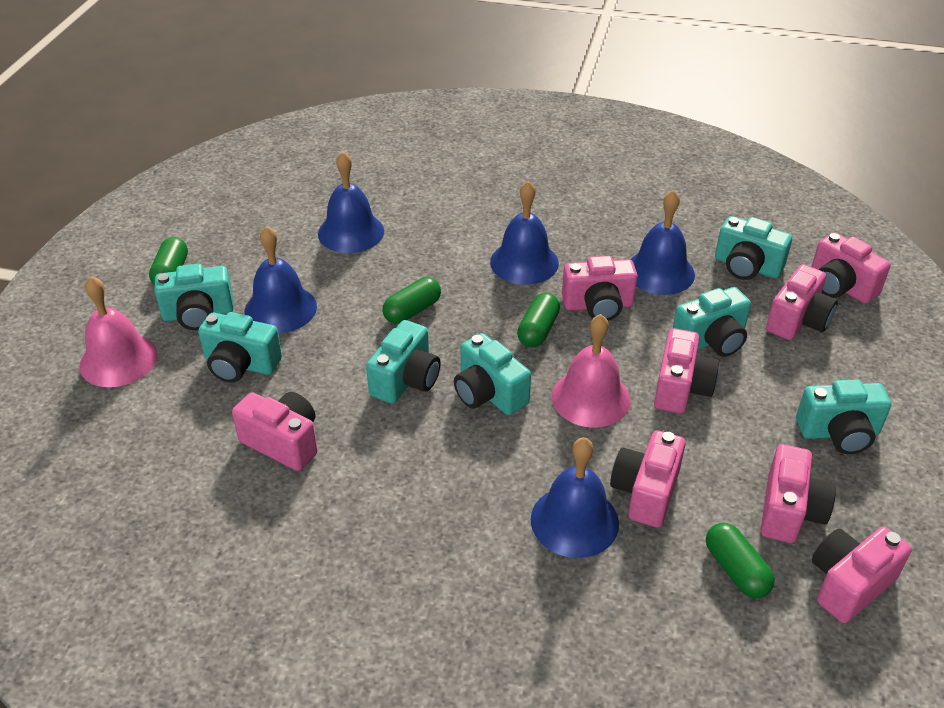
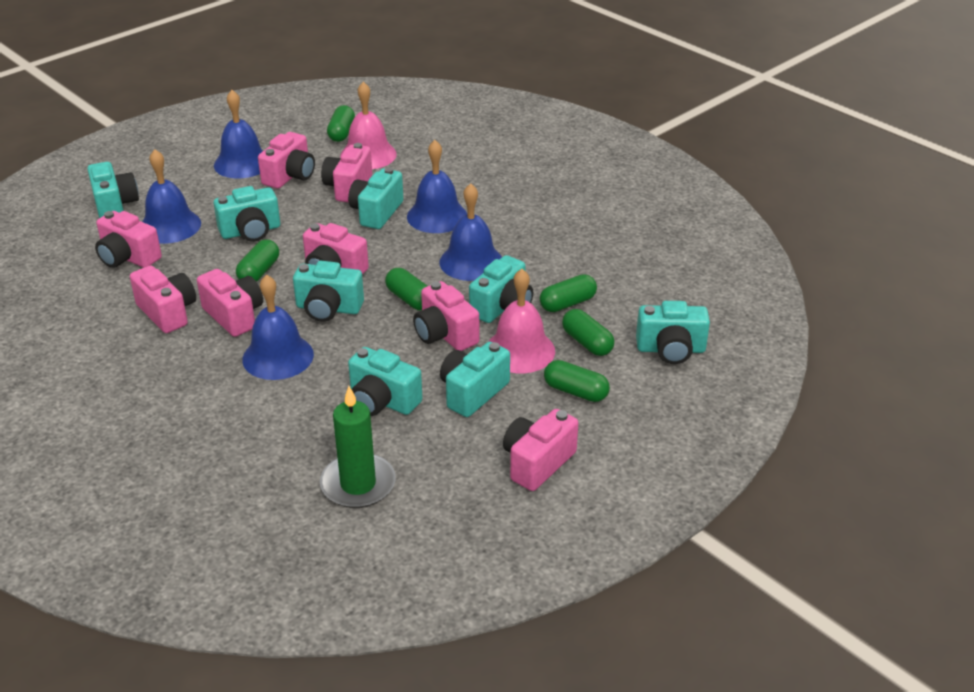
green candle: none = 0 -> [320,386,396,508] = 1
green capsule: [149,237,188,285] [382,277,441,324] [517,293,560,347] [706,523,775,599] = 4 -> [236,239,279,282] [327,105,355,142] [385,268,427,310] [540,274,597,312] [544,360,610,402] [562,309,615,356] = 6
turquoise camera: [154,264,234,330] [198,312,282,383] [366,320,441,404] [454,333,531,415] [673,287,751,357] [715,216,792,280] [796,379,891,454] = 7 -> [87,162,139,218] [214,186,280,242] [293,261,364,322] [348,167,403,229] [348,347,423,416] [440,342,510,417] [469,255,533,323] [636,301,710,364] = 8

